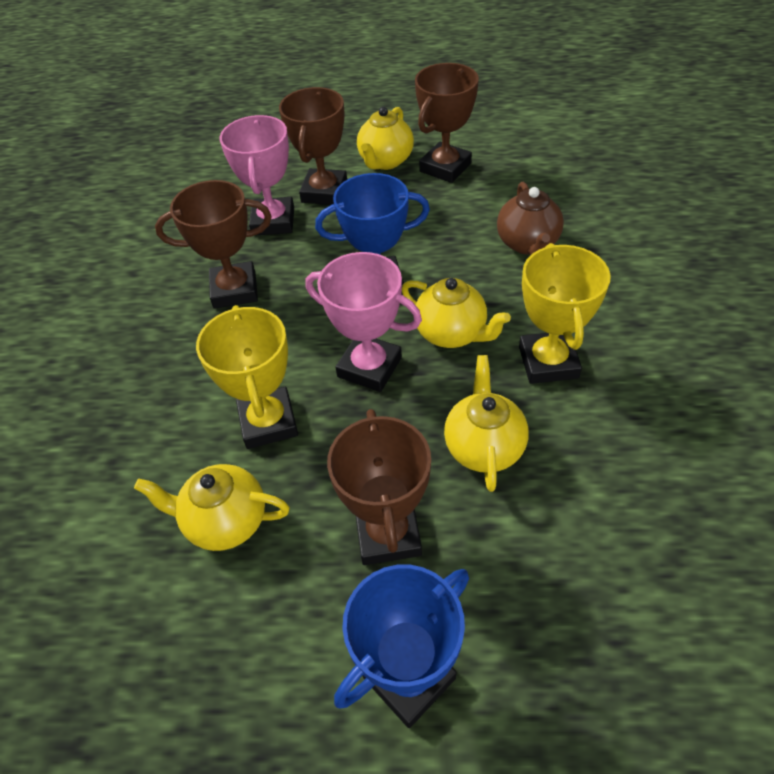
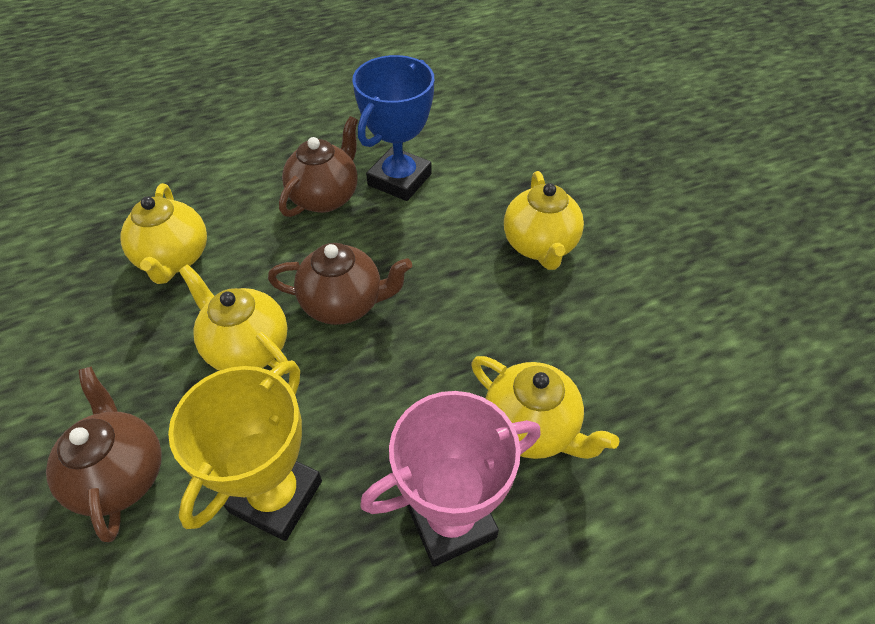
blue trophy: [315,173,430,295] [334,565,469,728] = 2 -> [352,55,434,201] = 1
brown teapot: [497,182,564,255] = 1 -> [46,367,162,542] [268,243,412,325] [279,116,358,217] = 3
brown trophy: [155,180,272,309] [279,87,347,205] [327,409,431,565] [415,63,479,183] = 4 -> none = 0
pink trophy: [220,115,294,236] [305,252,422,392] = 2 -> [360,391,541,567] = 1
yellow trophy: [196,305,298,449] [519,243,611,384] = 2 -> [168,360,322,541] = 1

